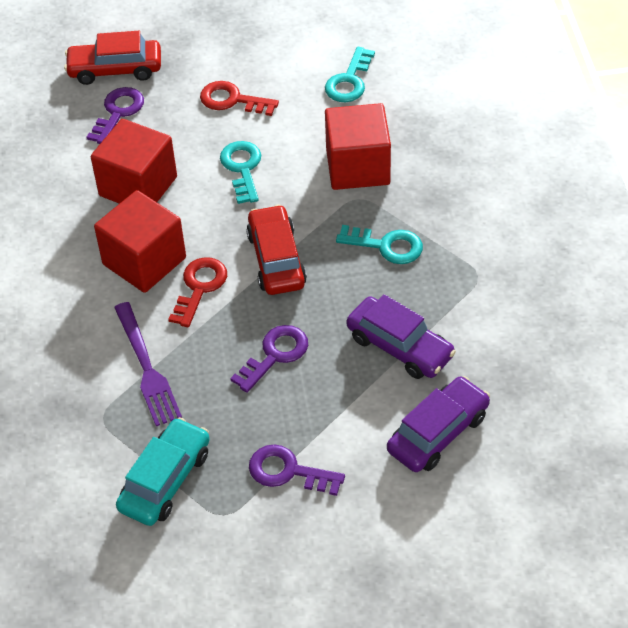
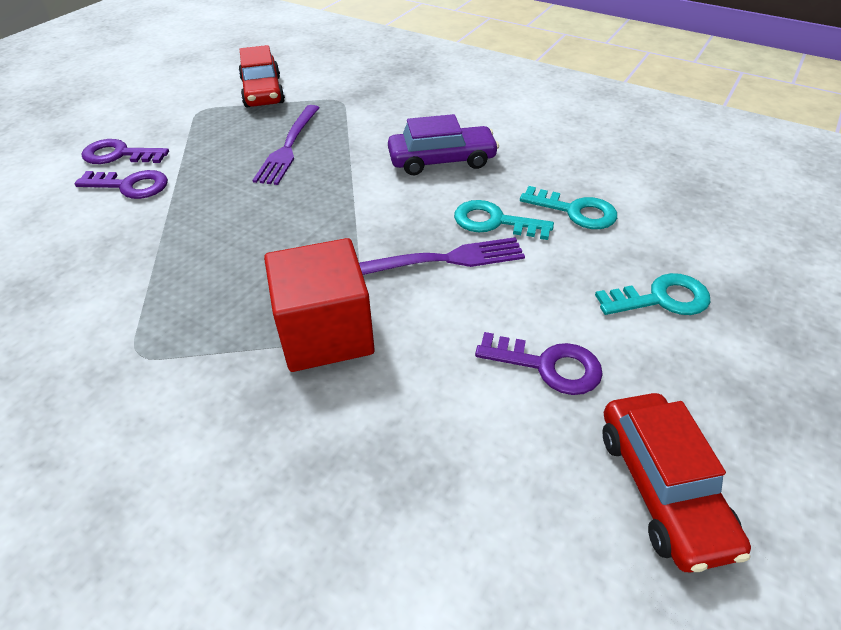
purple car: [347,294,456,379] [387,376,490,472] = 2 -> [388,114,499,175] = 1
purple fork: [114,302,182,426] = 1 -> [252,105,319,185] [359,237,525,275] = 2
red cube: [91,119,177,204] [94,190,186,293] [325,103,391,190] = 3 -> [264,238,375,372] = 1
red key: [168,257,227,327] [200,81,279,116] = 2 -> none = 0
turquoise car: [116,417,210,526] = 1 -> none = 0

